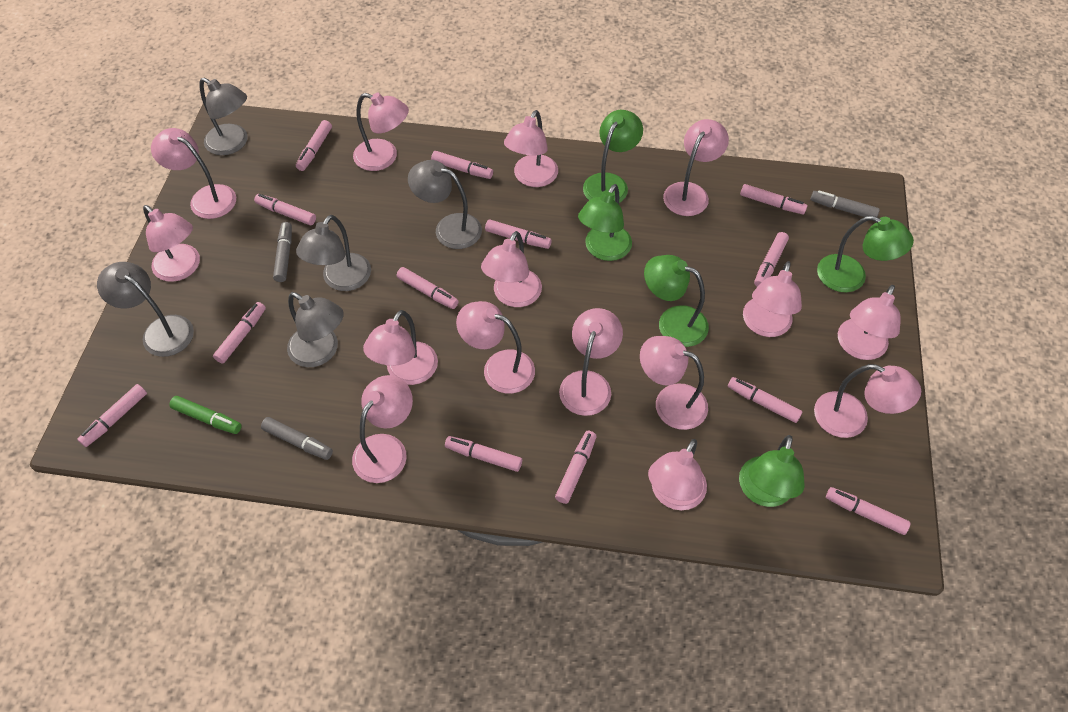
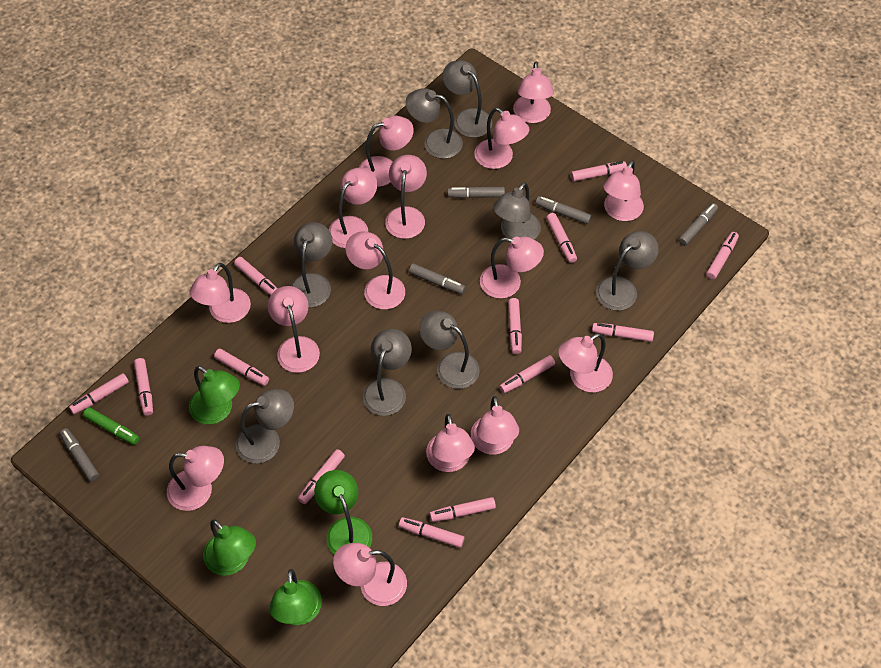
green lamp: [578,184,632,261] [583,110,643,203] [644,255,709,347] [739,435,805,507] [817,216,914,292] = 5 -> [189,366,240,424] [203,519,256,576] [269,569,322,625] [314,470,372,555] = 4
grey lamp: [97,262,194,357] [199,78,248,155] [287,292,344,367] [296,215,371,291] [408,160,482,249] = 5 -> [236,389,294,463] [291,222,333,308] [363,329,412,416] [406,88,463,159] [419,311,480,389] [442,60,492,138] [493,182,541,239] [596,231,659,311] = 8
grey marker: [261,417,333,460] [273,222,292,282] [810,191,880,217] = 3 -> [60,428,99,482] [409,263,466,294] [447,187,505,198] [535,196,592,224] [678,203,718,246] = 5

